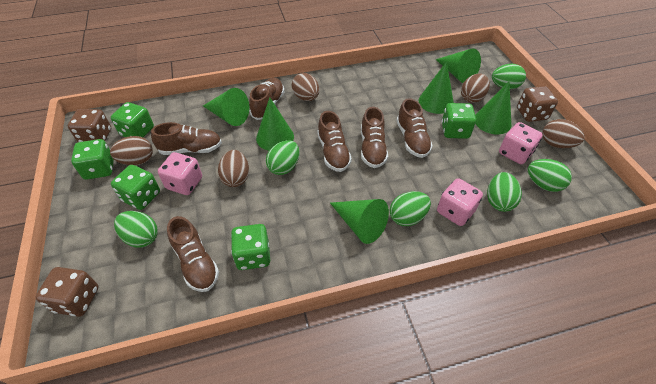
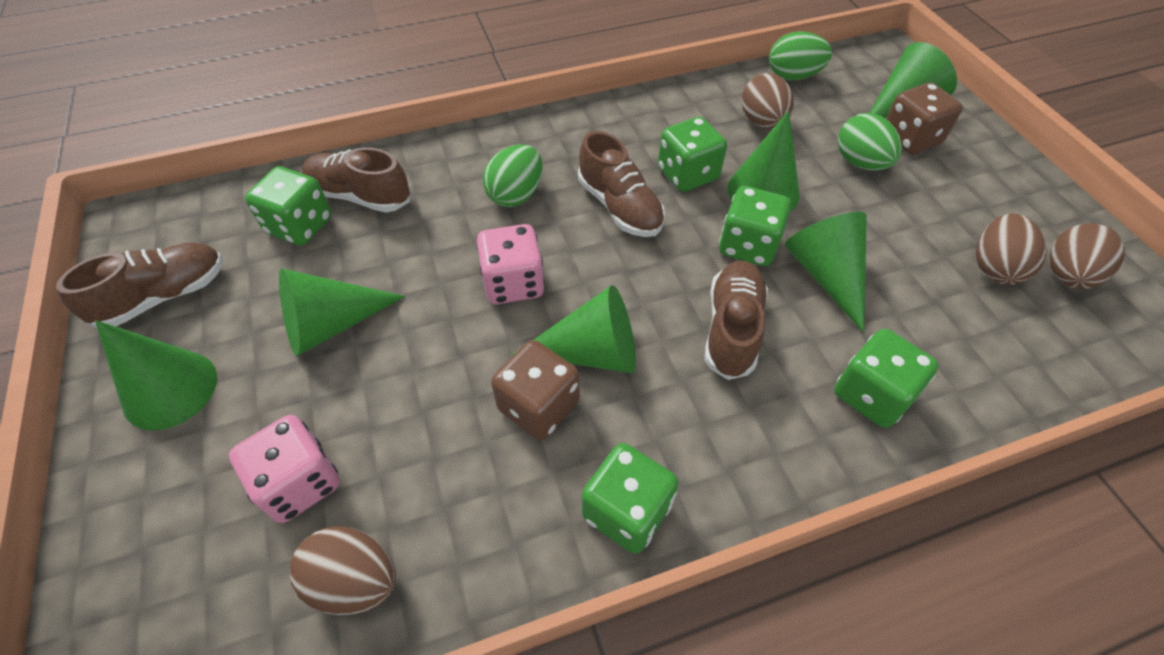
brown dice: [35,267,98,317] [68,109,111,142] [517,86,558,122] = 3 -> [491,340,580,440] [886,83,963,154] = 2
brown egg: [110,136,153,165] [218,150,249,187] [292,73,319,101] [461,74,490,103] [542,119,585,148] = 5 -> [290,526,396,615] [741,73,794,128] [976,213,1046,285] [1050,223,1125,289] = 4
brown shoe: [151,122,222,155] [167,216,219,292] [249,78,285,120] [317,111,352,172] [361,107,388,168] [396,98,433,158] = 6 -> [56,242,223,328] [302,147,410,212] [578,131,665,237] [705,261,768,380] = 4
green egg: [114,211,158,248] [266,140,300,175] [390,191,431,226] [487,172,522,212] [492,64,526,89] [528,159,572,192] = 6 -> [483,144,543,207] [769,31,832,80] [838,113,902,171] = 3
pink dice: [158,152,202,195] [437,178,483,226] [499,122,543,164] = 3 -> [229,415,340,523] [477,224,545,305] = 2

